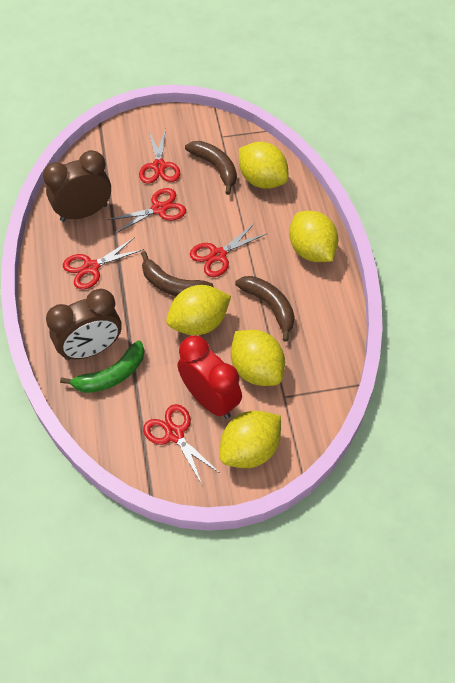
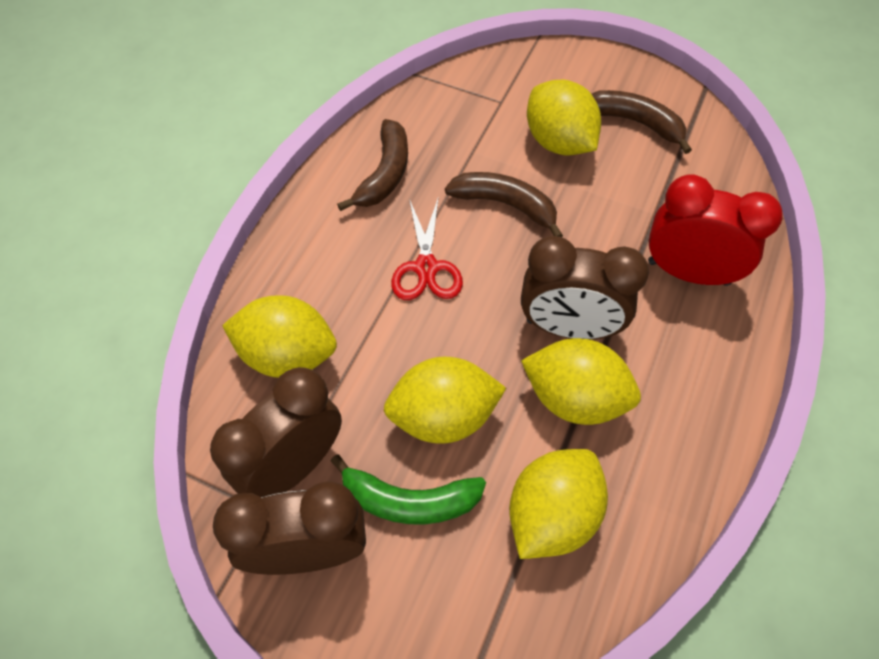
brown clock: [43,150,111,222] [46,289,122,360] = 2 -> [210,367,342,497] [213,481,366,575] [521,236,649,340] = 3
red scissors: [63,237,144,290] [107,188,186,234] [139,128,180,184] [143,404,221,484] [190,223,266,277] = 5 -> [391,199,463,300] = 1

